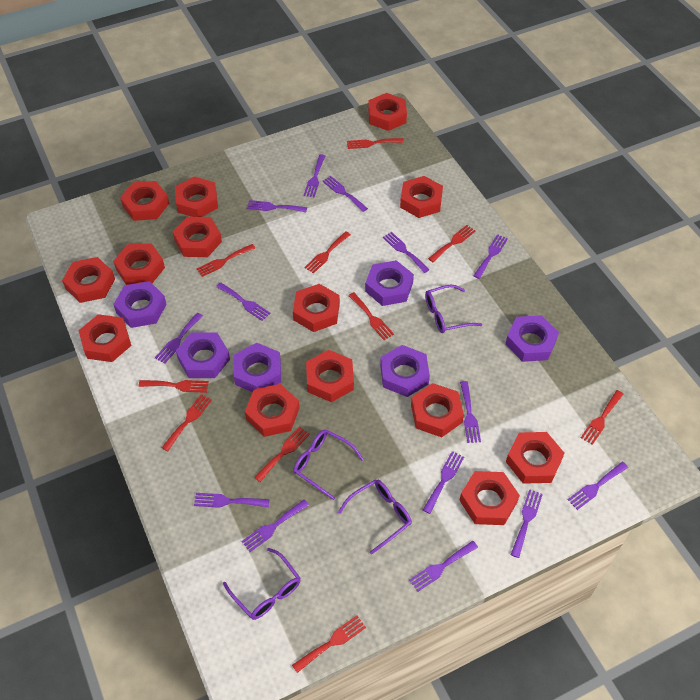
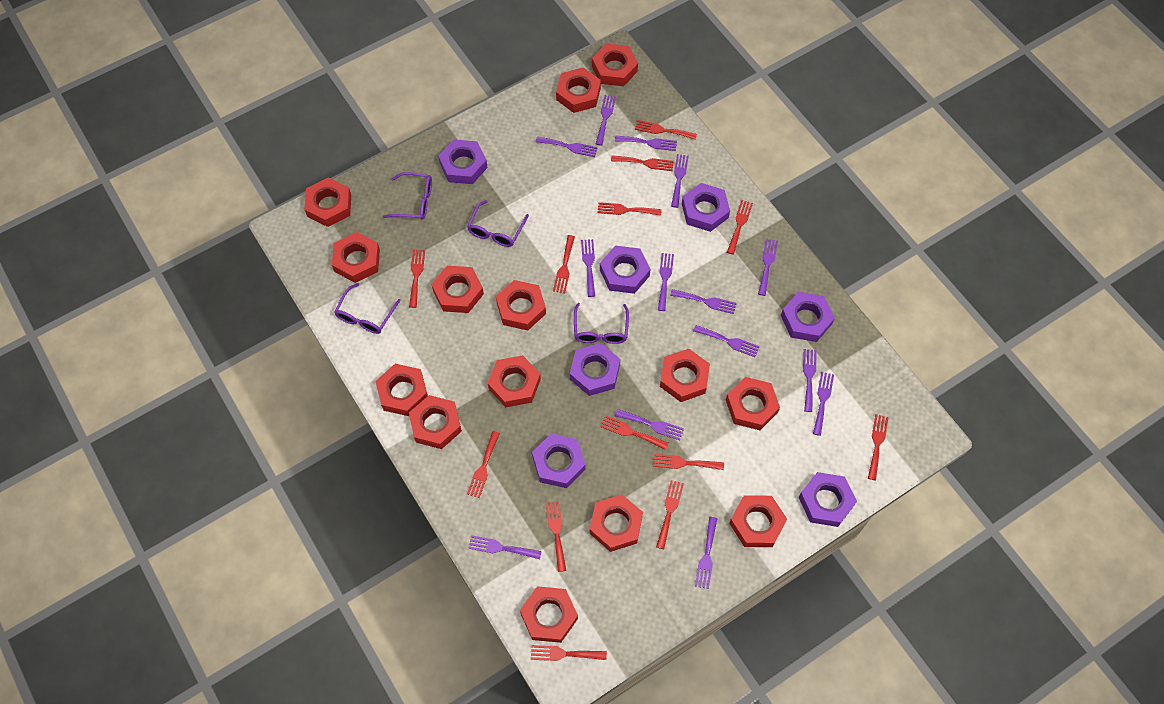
purple nut: [113,281,167,328] [176,332,230,378] [234,343,281,392] [365,260,414,306] [380,345,430,397] [506,315,559,362] = 6 -> [438,139,488,184] [532,434,586,488] [570,343,620,396] [600,246,650,294] [682,183,730,232] [781,292,835,342] [799,472,857,527] = 7
red fork: [139,380,209,393] [162,394,212,451] [197,244,256,277] [254,427,310,482] [292,615,366,673] [304,232,351,274] [347,138,404,149] [348,292,394,340] [428,225,475,262] [581,390,623,445] = 10 -> [409,250,425,308] [467,431,500,498] [531,645,607,661] [546,501,566,572] [553,235,575,293] [597,202,662,216] [600,415,669,450] [611,155,674,171] [635,120,697,140] [653,454,724,470] [656,480,684,549] [727,200,753,255] [868,415,889,480] = 13

